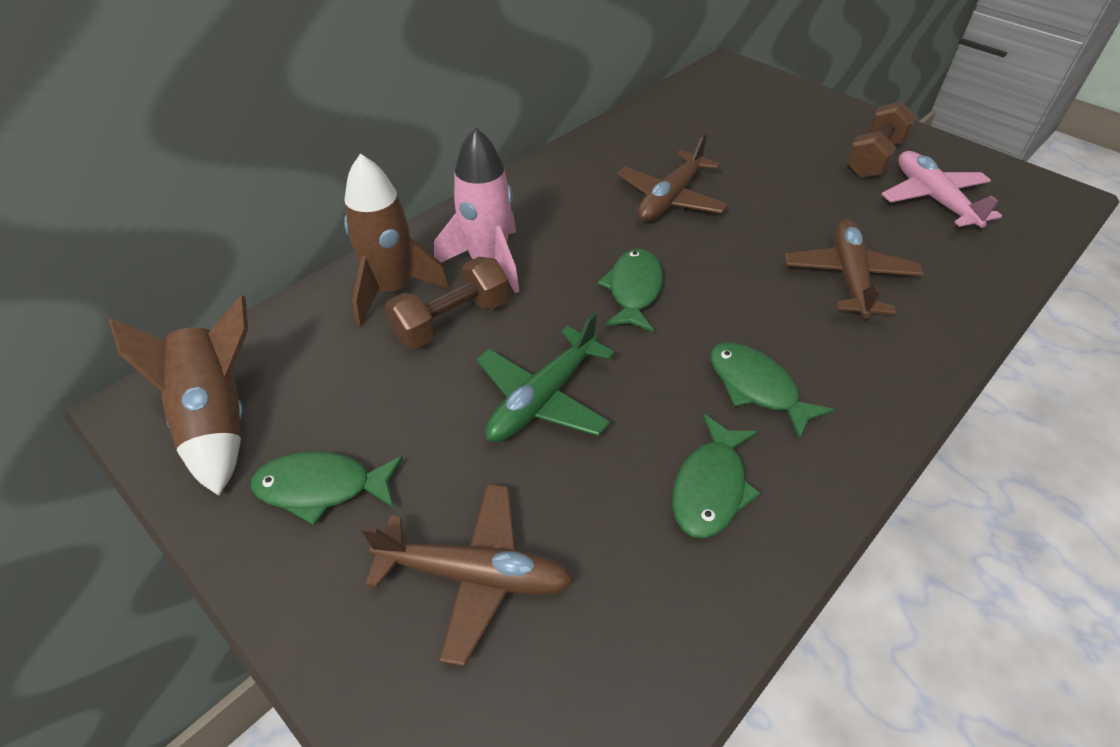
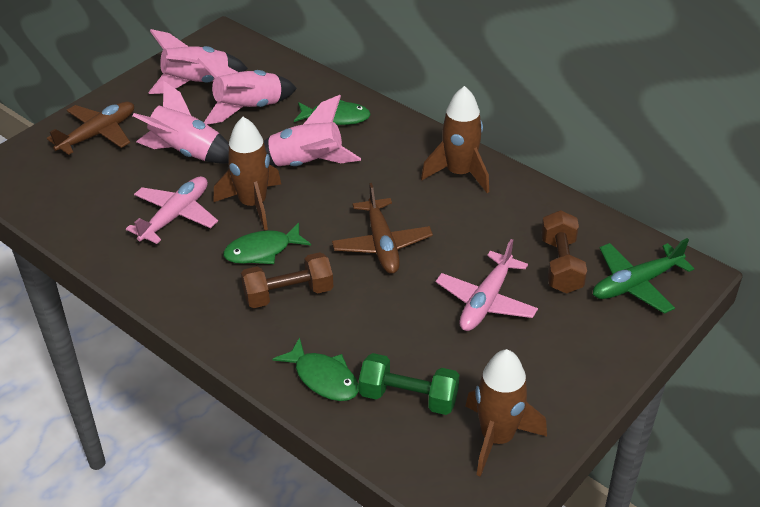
brown plane: [361,484,574,666] [617,133,729,221] [785,219,924,319] = 3 -> [47,102,134,155] [332,183,433,274] = 2
brown rocket: [108,295,248,496] [344,154,450,326] = 2 -> [214,117,281,230] [421,86,489,193] [465,349,547,477] = 3
green dumbbell: none = 0 -> [359,353,459,415] = 1
green fish: [251,451,403,525] [598,249,663,332] [672,414,761,538] [710,342,834,440] = 4 -> [223,223,311,264] [273,337,359,401] [294,100,371,125] = 3
pink plane: [882,151,1002,228] = 1 -> [126,176,218,244] [436,239,538,331] = 2
pink rocket: [434,127,519,293] = 1 -> [133,81,229,164] [148,29,248,94] [198,58,297,124] [264,95,361,166] = 4

